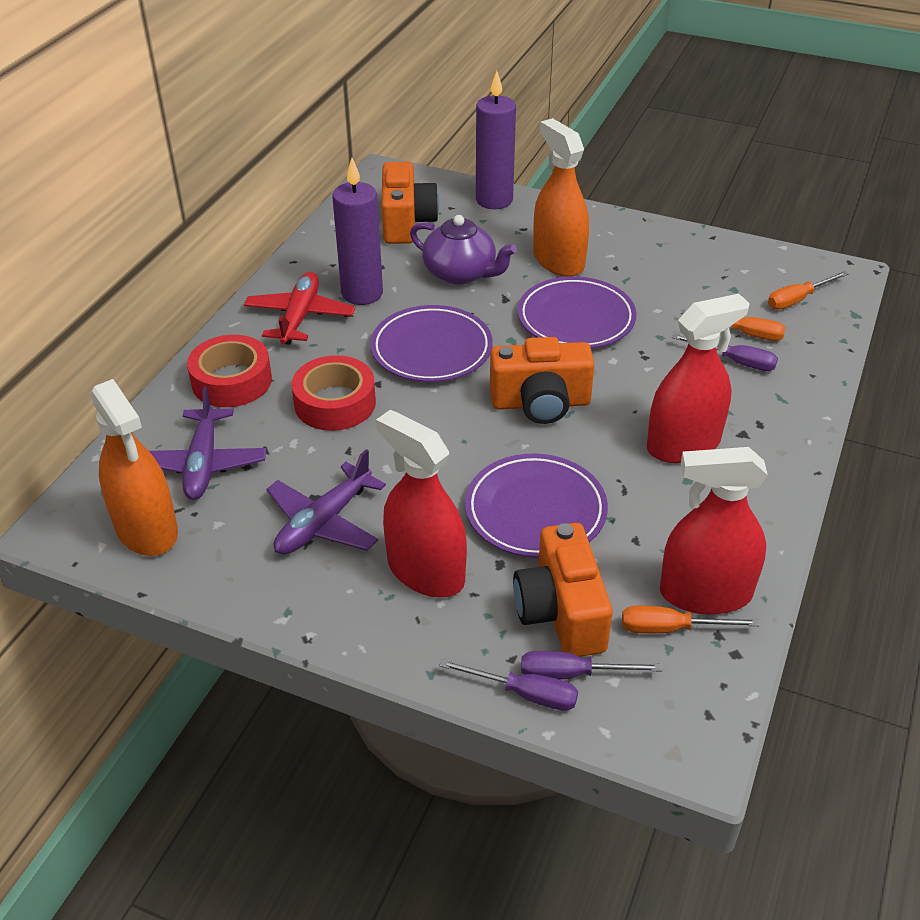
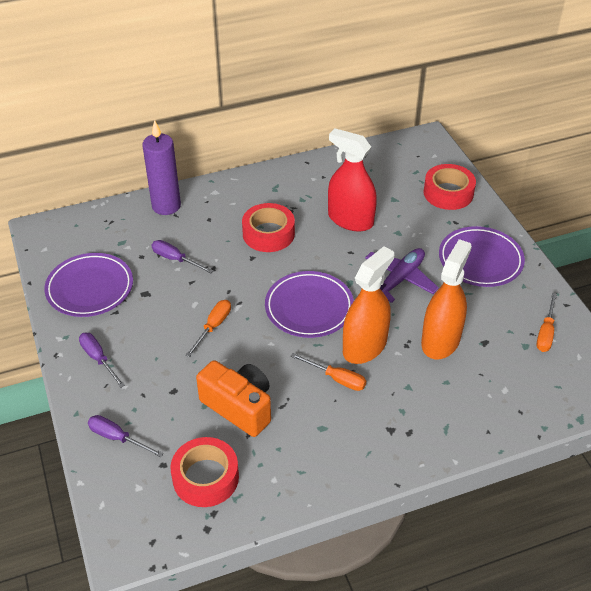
orange camera: [381,162,439,244] [490,337,595,424] [513,523,613,657] = 3 -> [196,360,271,437] = 1
purple candle: [332,158,383,305] [476,71,516,209] = 2 -> [142,120,181,215] = 1
purple plane: [149,387,266,500] [266,449,386,554] = 2 -> [365,248,439,303] = 1
purple teapot: [410,215,517,285] = 1 -> none = 0
red plane: [244,272,355,345] = 1 -> none = 0
red spray bottle: [376,410,467,598] [647,294,750,463] [660,447,768,615] = 3 -> [328,128,377,231] = 1
red tape: [187,335,272,407] [292,355,376,431] = 2 -> [170,437,239,507] [242,203,295,252] [424,164,476,210] = 3

